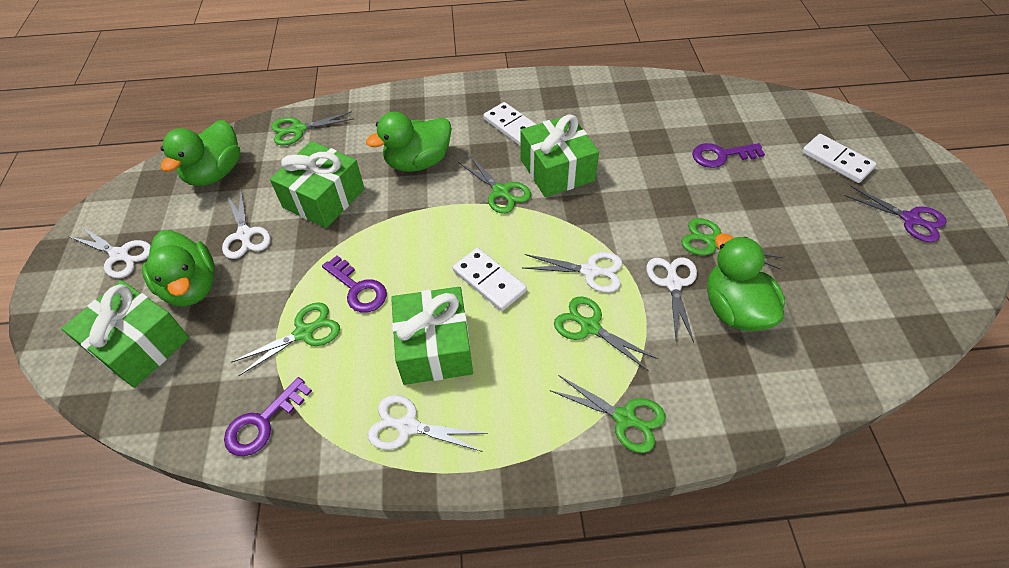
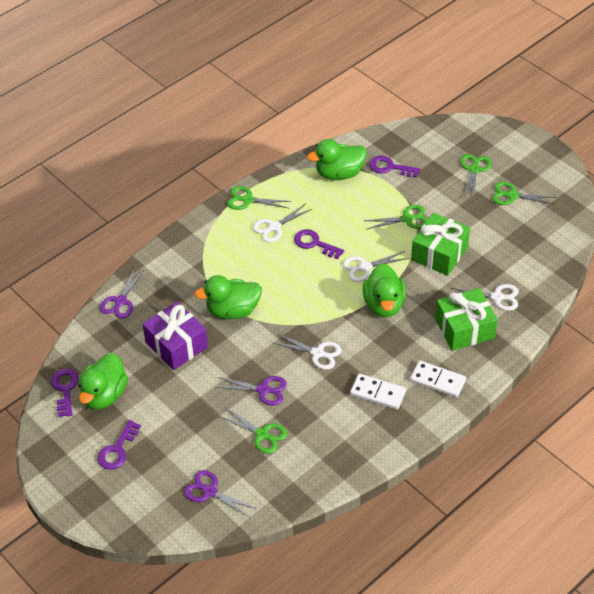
green gift: [62,280,189,388] [270,141,365,228] [391,287,473,385] [520,114,599,197] = 4 -> [411,213,470,276] [435,288,498,351] = 2
green scissors: [231,302,340,376] [271,111,353,145] [458,155,531,214] [549,375,666,453] [554,297,658,371] [681,218,783,269] = 6 -> [219,407,287,454] [227,186,292,210] [364,205,428,229] [460,154,491,198] [492,182,557,205] = 5
purple gift: none = 0 -> [142,302,208,370] = 1
purple key: [224,377,312,456] [322,256,387,313] [692,143,765,168] = 3 -> [51,369,79,417] [97,420,141,470] [294,229,344,259] [369,156,420,178] = 4
purple scissors: [844,185,947,242] = 1 -> [100,267,145,318] [184,470,257,517] [216,376,287,406] = 3
white domino: [453,248,527,311] [483,102,537,146] [802,134,877,183] = 3 -> [350,374,406,410] [410,361,466,398] = 2
white scissors: [68,225,151,278] [222,189,271,259] [368,395,488,452] [523,252,623,293] [646,257,697,343] = 5 -> [253,204,312,242] [272,334,342,370] [343,251,409,282] [452,284,519,311] = 4

